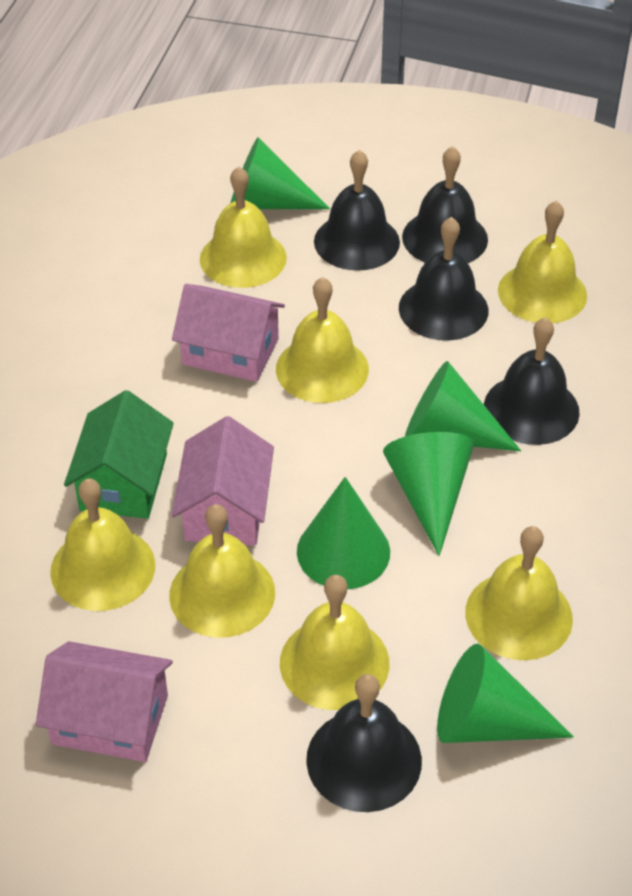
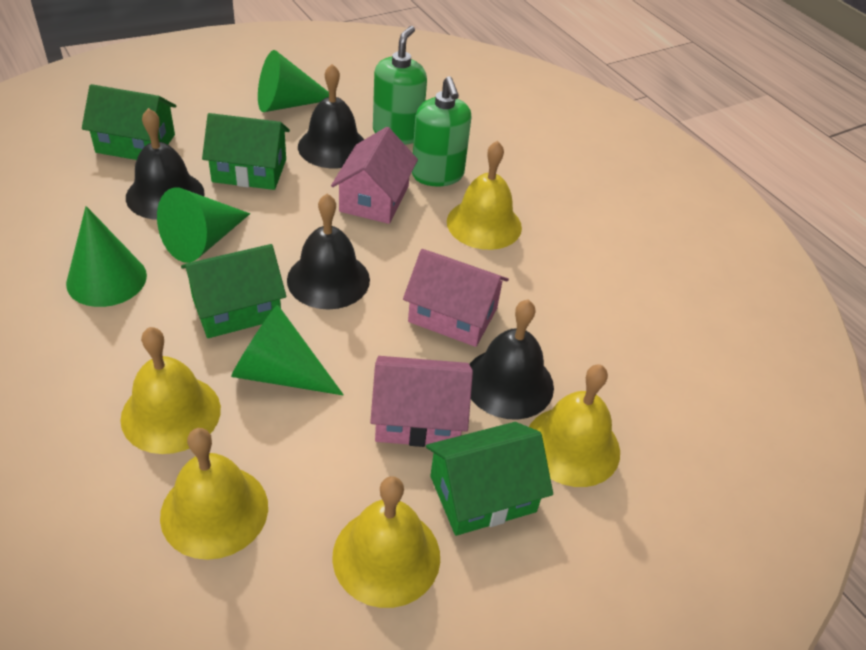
black bell: [306,674,422,812] [314,150,400,271] [399,217,488,341] [402,146,488,263] [484,317,580,445] = 5 -> [126,108,205,220] [287,194,370,310] [298,64,365,168] [469,299,554,420] = 4
green cone: [230,137,330,209] [297,477,390,589] [383,432,474,556] [405,361,521,451] [437,644,574,743] = 5 -> [66,206,147,307] [157,187,250,263] [231,305,344,396] [258,50,329,112] = 4
green house: [64,390,174,519] = 1 -> [82,84,176,160] [181,244,286,338] [202,113,290,190] [426,422,553,536] = 4
green soap dispenser: none = 0 -> [373,26,427,144] [412,76,472,187] = 2
yellow bell: [50,478,155,611] [169,504,275,638] [200,166,287,288] [276,277,369,403] [280,575,389,710] [465,526,573,660] [498,201,587,323] = 7 -> [120,327,221,454] [160,428,268,560] [332,476,440,608] [447,141,522,250] [529,364,620,487] = 5

